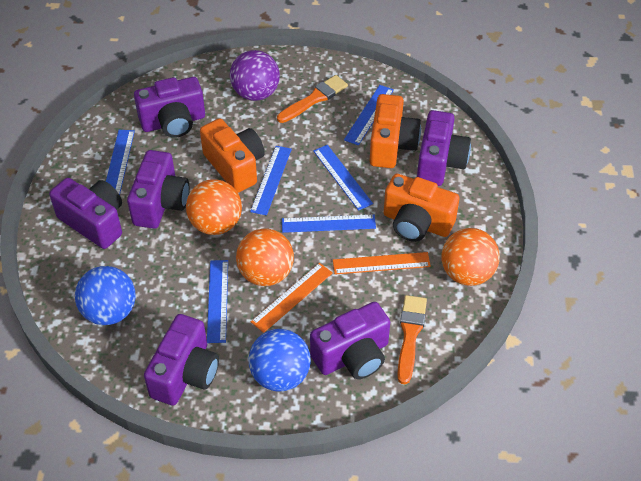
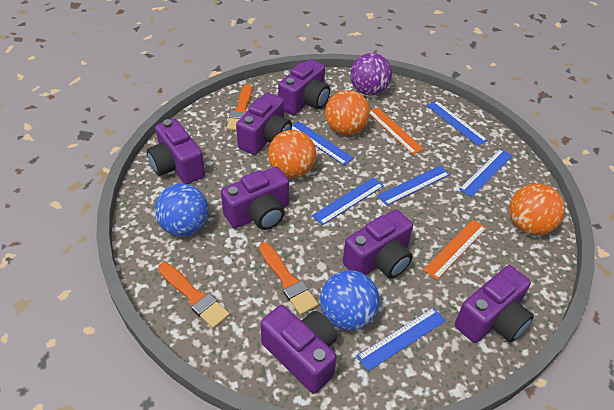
orange brush: [277,75,348,123] [397,295,427,385] = 2 -> [158,262,230,329] [227,84,252,131] [259,242,318,315] = 3
orange camera: [200,118,265,193] [370,94,421,168] [384,174,460,242] = 3 -> none = 0
purple camera: [49,178,122,249] [127,150,189,229] [134,77,205,138] [144,314,219,406] [310,302,390,379] [417,110,471,186] = 6 -> [147,119,205,184] [221,167,289,230] [236,93,292,155] [260,305,337,394] [278,59,330,115] [343,209,413,279] [455,265,534,343] = 7

